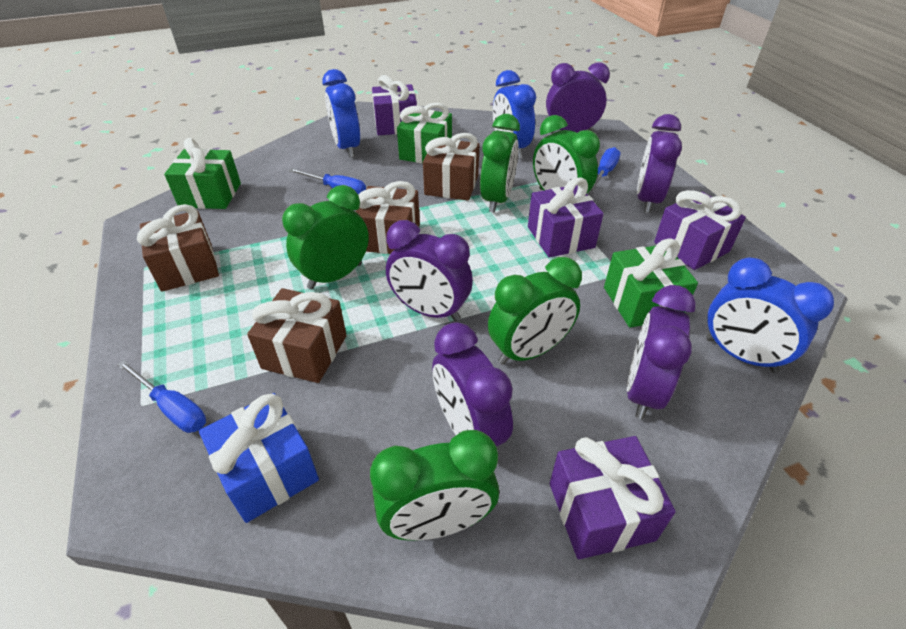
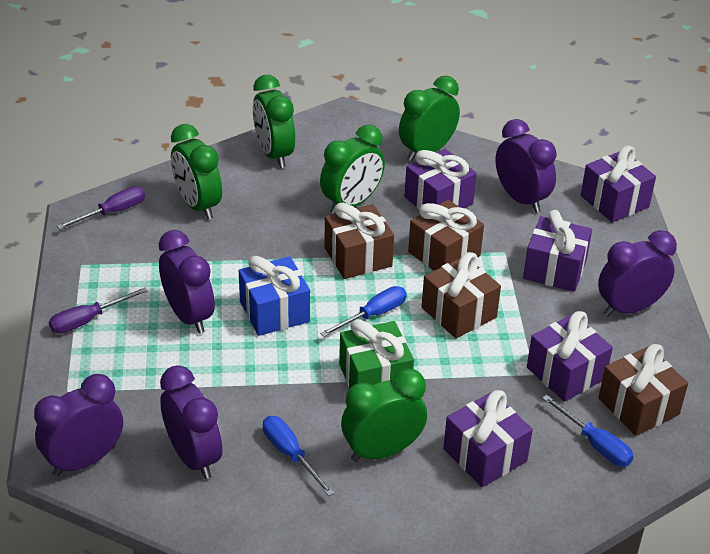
blue clock: [322,69,360,158] [493,70,536,159] [706,258,834,373] = 3 -> none = 0
green gift: [164,138,241,209] [397,103,452,163] [604,239,698,328] = 3 -> [339,319,414,388] = 1
purple gift: [372,75,417,135] [528,177,604,258] [550,436,676,559] [654,190,746,270] = 4 -> [404,149,477,209] [443,390,533,487] [523,210,592,292] [527,311,613,402] [581,146,656,223] = 5
purple screwdriver: none = 0 -> [49,287,148,334] [57,186,145,229] = 2

